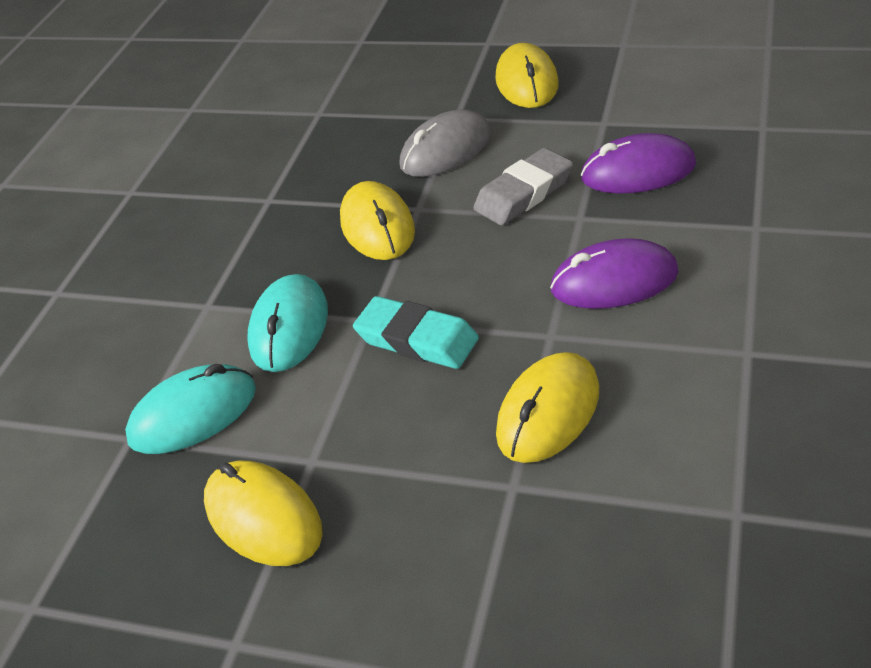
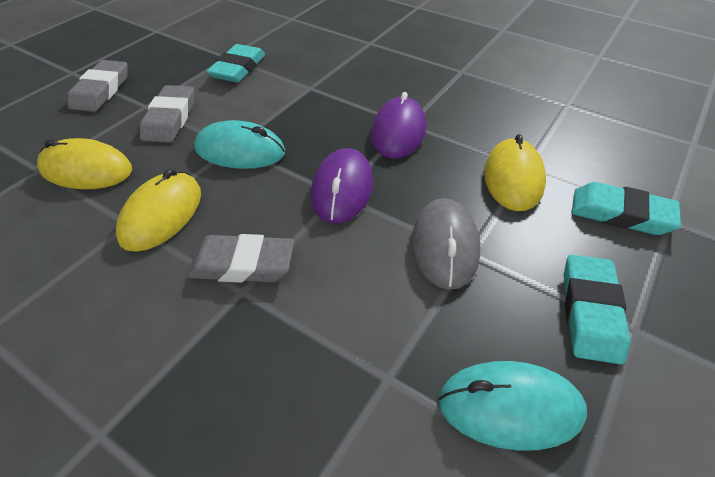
grey eraser: [473,148,573,225] = 1 -> [68,60,128,112] [140,85,194,143] [187,234,294,283] = 3
turquoise eraser: [353,296,479,369] = 1 -> [206,44,265,82] [564,255,630,364] [572,182,681,235] = 3
yellow mouse: [204,461,323,566] [340,181,415,260] [496,43,559,108] [496,352,599,463] = 4 -> [37,138,132,189] [116,169,201,252] [484,134,546,211] = 3

